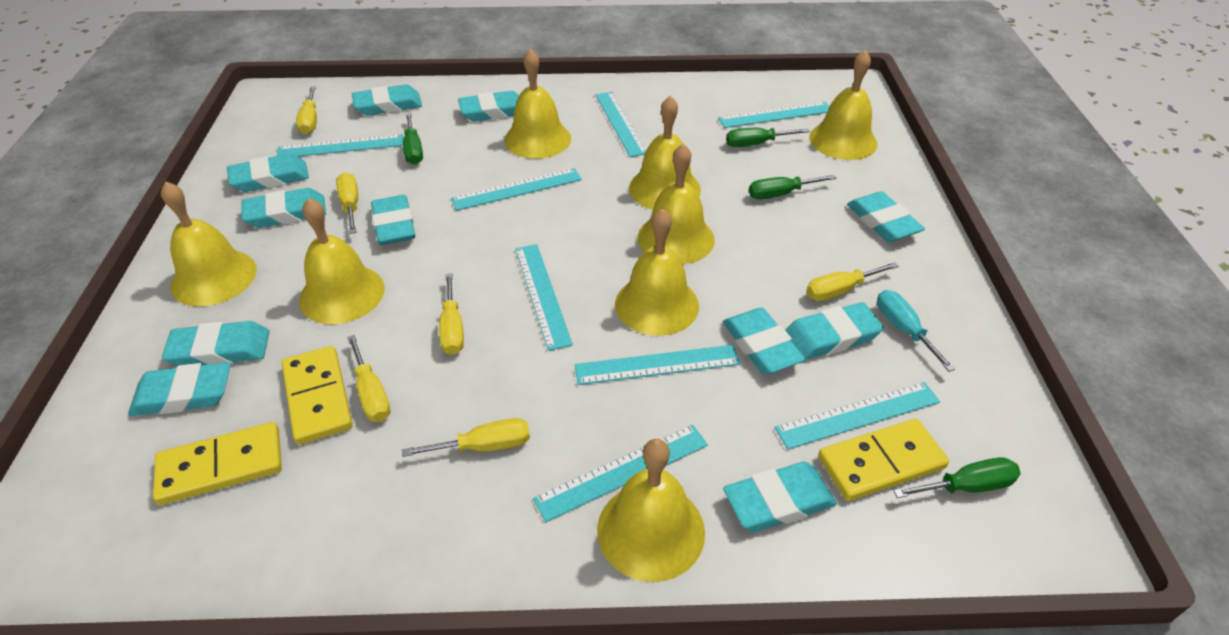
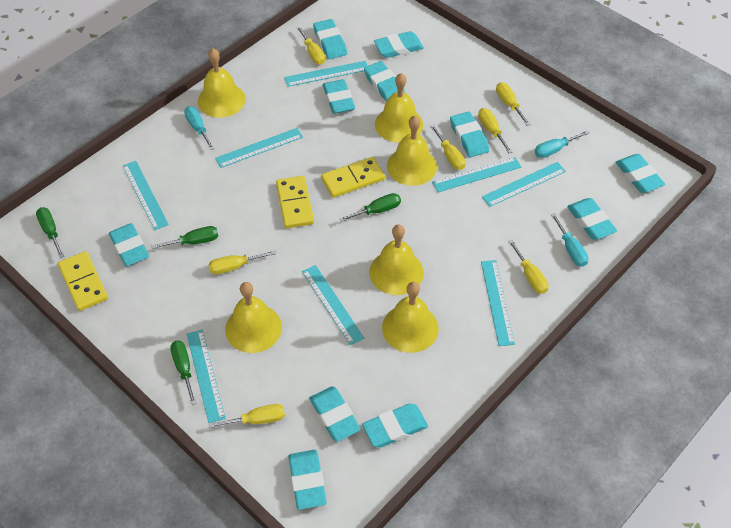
turquoise screwdriver: [877,290,955,372] = 1 -> [184,106,215,150] [534,130,589,158] [551,213,588,267] = 3
yellow bell: [161,181,257,306] [299,198,384,324] [504,49,571,159] [597,439,705,582] [615,208,699,336] [629,96,701,210] [638,144,715,264] [809,50,878,160] = 8 -> [198,48,245,118] [225,282,282,353] [369,224,424,295] [375,73,423,143] [382,282,439,353] [387,116,437,186] = 6
yellow screwdriver: [296,86,317,134] [336,172,358,234] [347,335,390,422] [402,418,530,457] [439,273,464,355] [806,262,899,301] = 6 -> [209,250,276,274] [209,404,285,428] [296,26,325,65] [430,124,465,170] [478,108,512,153] [496,82,530,126] [508,239,549,294] = 7

